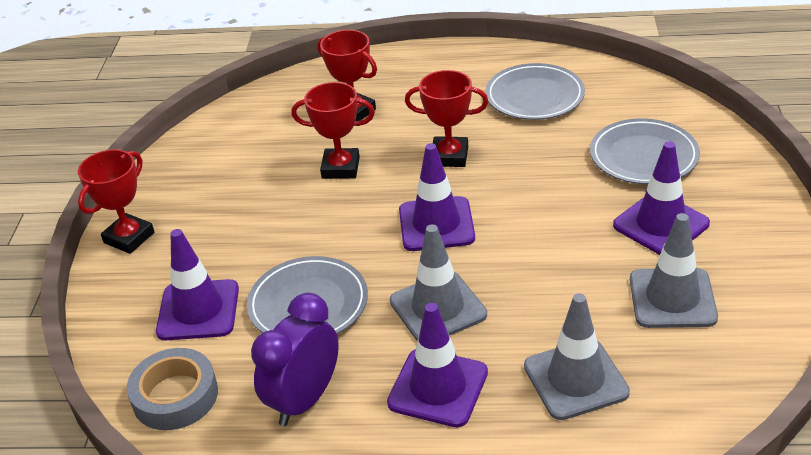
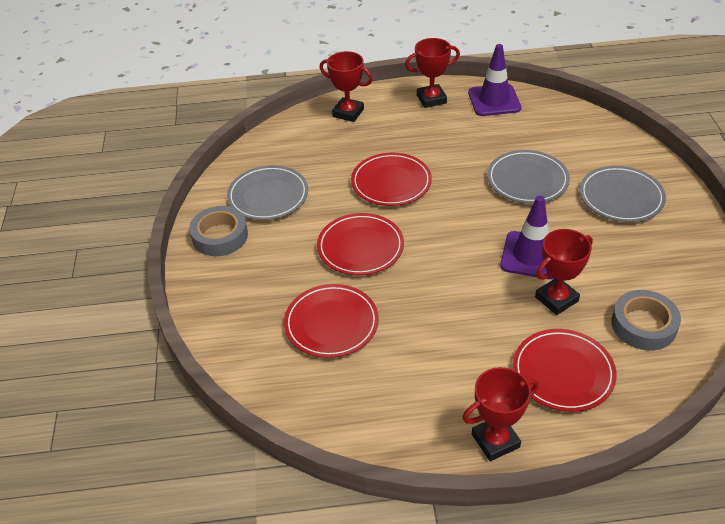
grey tape: [127,348,218,430] = 1 -> [189,206,248,256] [611,290,681,350] = 2
grey traffic cone: [390,224,487,341] [524,293,630,420] [630,213,718,328] = 3 -> none = 0
purple clock: [251,293,339,426] = 1 -> none = 0
purple traffic cone: [156,229,239,340] [387,303,488,427] [399,143,475,251] [613,141,710,255] = 4 -> [468,44,521,116] [500,196,554,279] = 2
red plate: none = 0 -> [284,284,379,358] [317,213,404,275] [351,153,432,206] [513,329,617,412] = 4

